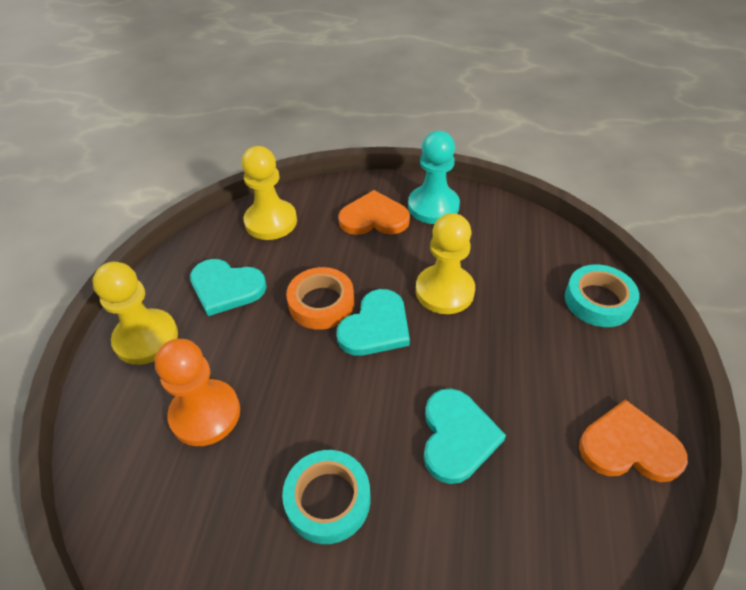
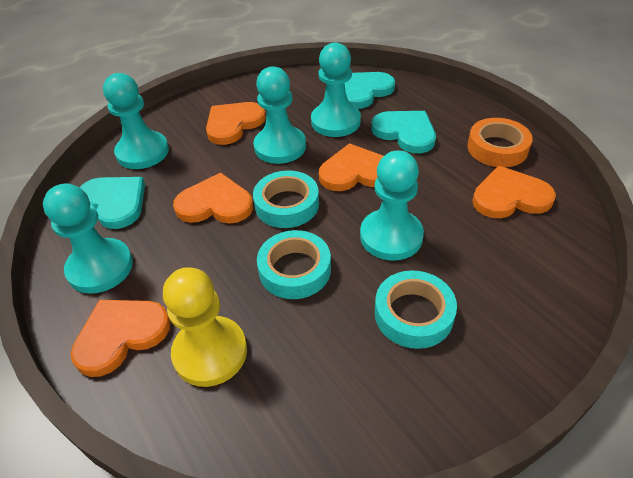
orange heart: [338,190,410,235] [579,400,688,482] = 2 -> [70,300,170,377] [173,173,253,224] [206,102,266,145] [319,143,383,191] [472,166,556,218] = 5
orange pawn: [155,339,240,446] = 1 -> none = 0
turquoise pawn: [408,131,460,224] = 1 -> [43,183,133,294] [103,73,169,169] [253,66,306,164] [311,42,361,137] [360,150,424,261] = 5
turquoise tape: [282,450,370,544] [565,264,640,327] = 2 -> [253,170,319,228] [257,230,331,299] [375,270,457,349] = 3
yellow pawn: [92,262,178,365] [242,146,297,240] [416,213,475,314] = 3 -> [163,267,247,387] = 1

